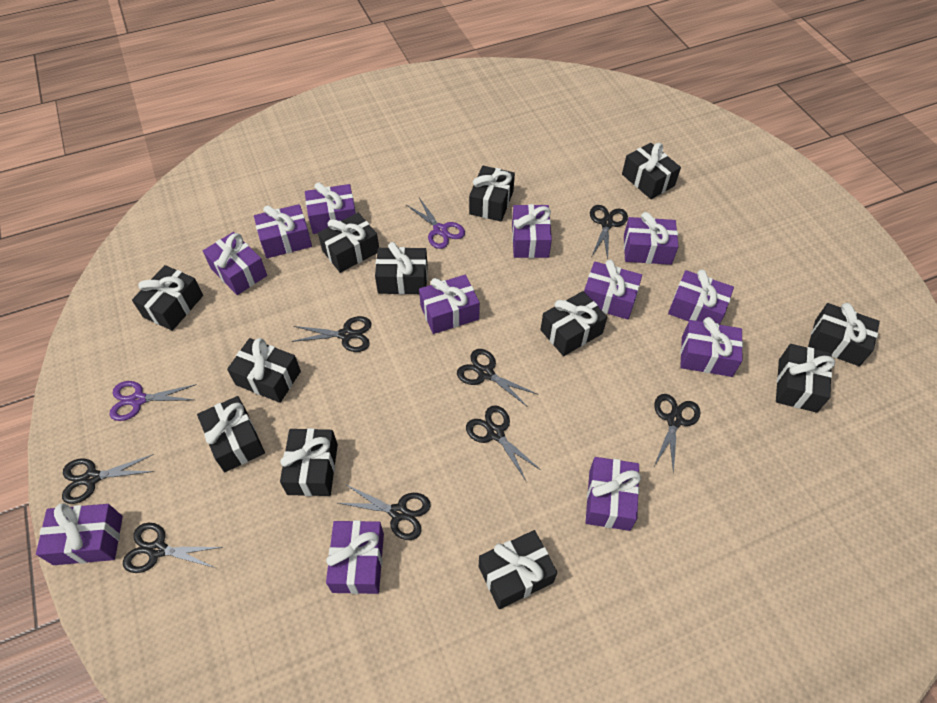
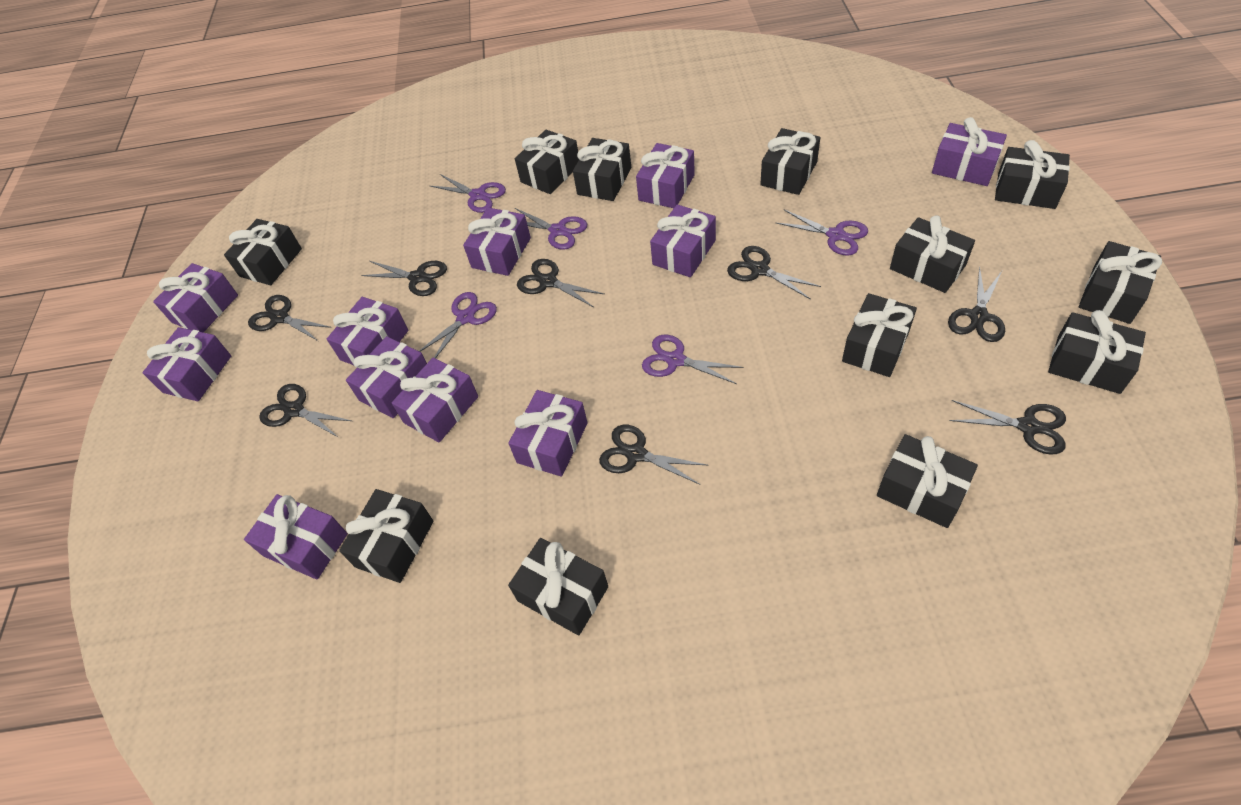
purple gift: [36,503,123,565] [203,232,267,295] [254,204,312,258] [305,182,356,234] [326,520,384,594] [419,275,480,334] [512,204,552,258] [584,260,642,319] [585,457,641,531] [624,212,679,265] [668,269,734,325] [680,317,743,377] = 12 -> [142,327,231,401] [153,263,238,332] [244,494,348,579] [327,297,408,366] [346,336,427,418] [392,358,478,442] [463,208,531,276] [508,390,588,477] [636,143,695,208] [650,205,716,277] [932,117,1007,186] = 11
purple scissors: [109,381,197,421] [407,198,465,249] = 2 -> [419,292,497,358] [430,174,506,213] [515,208,587,250] [642,335,744,384] [775,210,868,256] = 5

